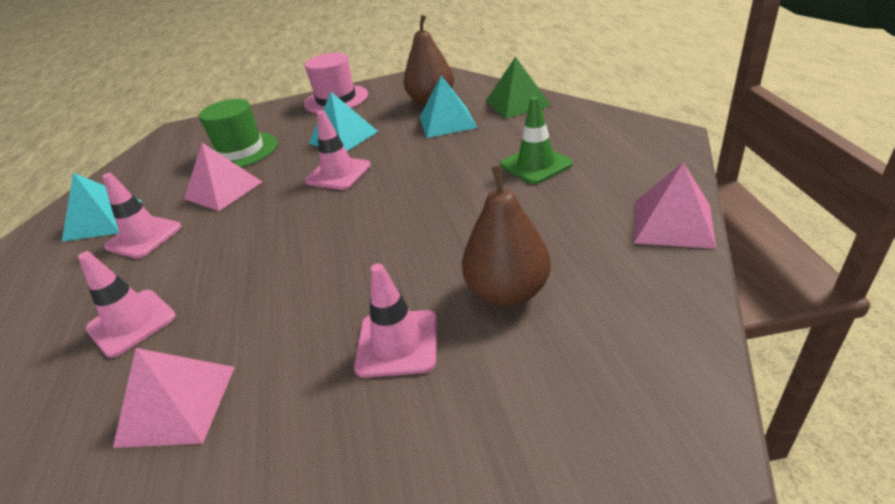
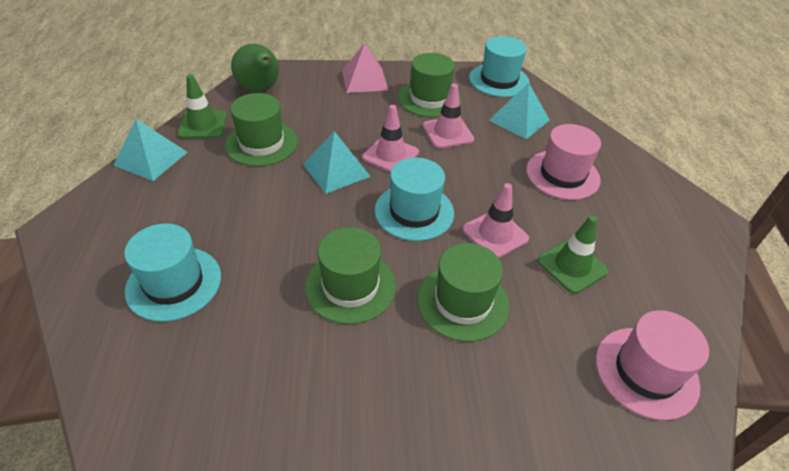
brown pear: [404,15,454,106] [462,165,551,307] = 2 -> none = 0
green hat: [199,99,278,168] = 1 -> [225,93,298,166] [305,227,396,324] [398,53,462,117] [417,243,509,342] = 4
green pear: none = 0 -> [231,44,279,92] = 1
green pyramid: [486,57,551,119] = 1 -> none = 0
green traffic cone: [501,96,573,184] = 1 -> [178,74,227,139] [537,215,609,294] = 2
pink hat: [304,53,368,113] = 1 -> [526,124,601,200] [596,310,709,420] = 2
pink pyramid: [113,348,235,448] [184,143,262,211] [634,162,716,249] = 3 -> [342,43,388,93] = 1
pink traffic cone: [78,251,176,358] [102,173,182,259] [305,111,371,190] [354,263,437,378] = 4 -> [362,105,419,172] [423,84,474,149] [462,183,529,258] = 3
turquoise hat: none = 0 -> [124,223,221,322] [375,158,454,241] [469,36,530,97] = 3

